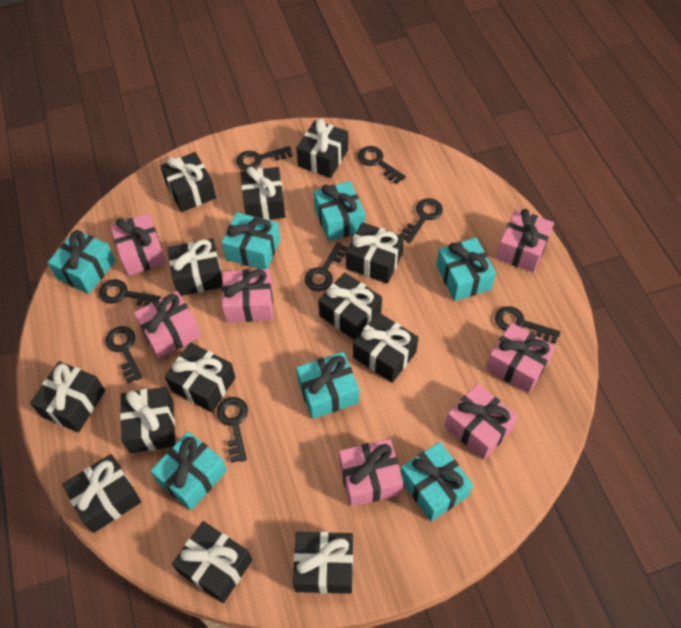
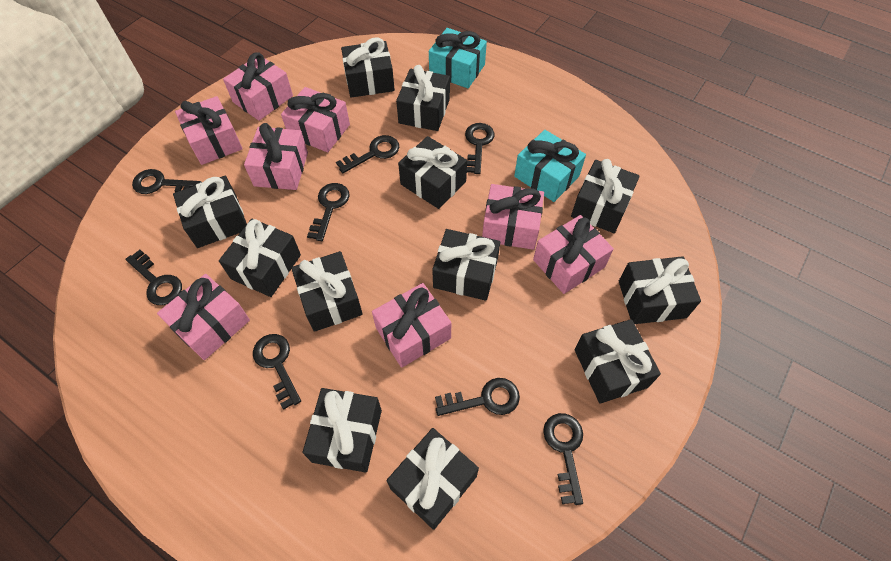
black gift: [30,361,105,433] [62,454,141,533] [120,387,175,453] [160,152,216,212] [165,342,236,412] [168,238,222,296] [172,521,252,603] [240,167,285,220] [293,532,353,594] [296,119,348,178] [318,273,382,340] [346,222,404,284] [353,312,419,383] = 13 -> [173,176,247,248] [219,219,301,297] [291,251,363,332] [303,388,382,473] [341,37,395,97] [386,428,479,530] [396,65,450,131] [398,136,467,209] [432,229,500,301] [571,159,640,233] [575,319,661,404] [619,256,701,324] = 12
pink gift: [110,213,167,276] [134,291,201,359] [222,269,273,323] [339,439,404,507] [445,383,518,460] [486,323,556,394] [496,209,554,273] = 7 -> [157,274,250,360] [175,96,242,165] [223,53,293,121] [244,123,308,190] [281,87,350,152] [372,283,451,368] [482,184,544,250] [533,215,614,294] = 8
turquoise gift: [47,230,116,294] [150,431,227,510] [221,212,280,269] [296,352,359,419] [314,181,365,241] [401,442,473,521] [436,238,496,301] = 7 -> [429,28,487,88] [514,130,586,202] = 2

